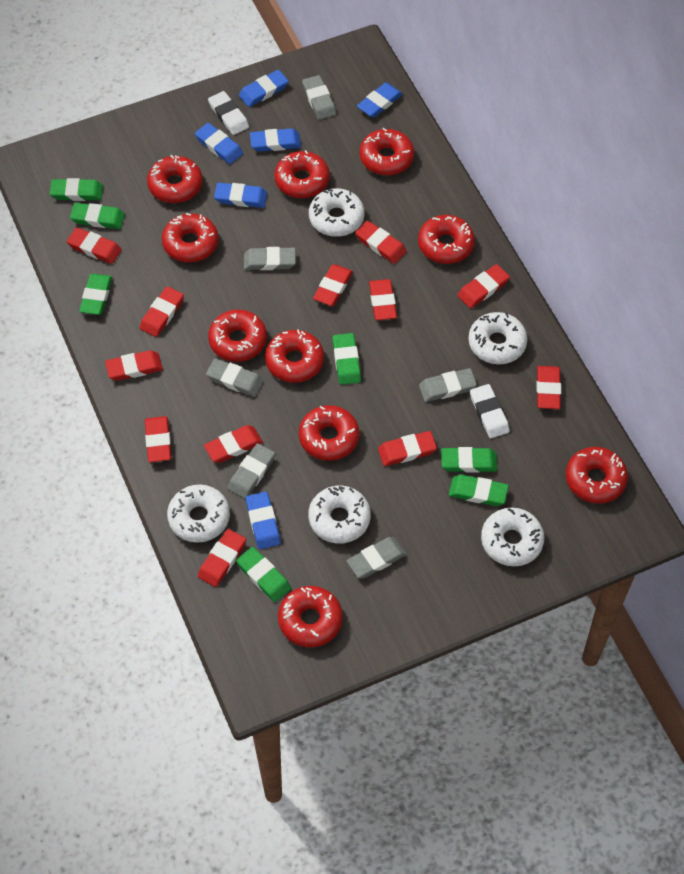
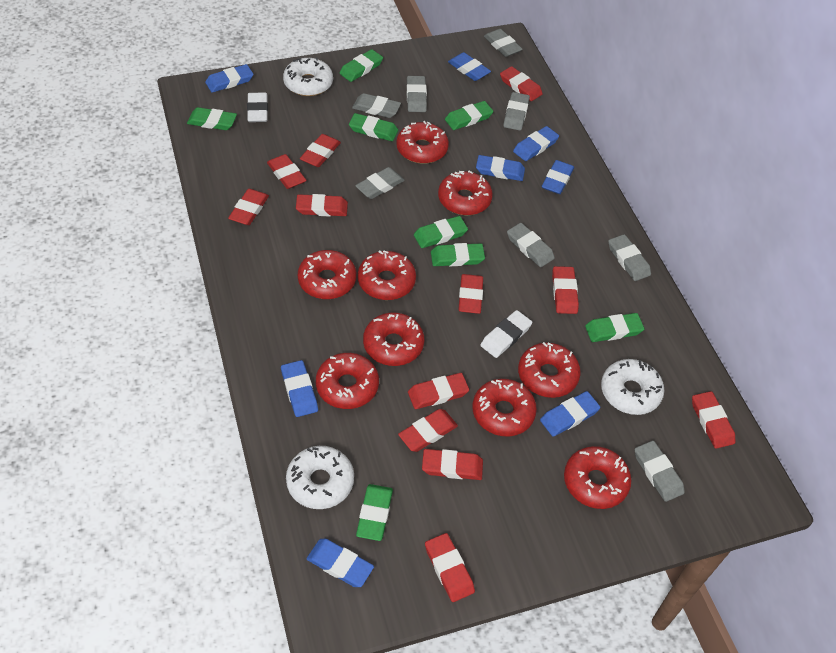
blue eraser: [195,123,243,164] [214,182,267,208] [239,70,289,107] [246,492,281,549] [250,128,301,152] [357,83,403,118] = 6 -> [205,64,254,93] [281,360,318,417] [306,539,374,587] [448,52,491,81] [476,155,525,181] [513,126,559,161] [540,391,600,437] [542,160,574,194] = 8
green eraser: [50,178,103,201] [70,203,125,229] [79,274,112,315] [236,547,291,602] [332,333,361,385] [441,447,497,473] [449,475,509,506] = 7 -> [187,107,237,130] [340,49,383,82] [349,113,398,141] [356,484,393,541] [414,216,468,248] [431,243,485,266] [445,101,493,130] [585,313,644,342] = 8
grey eraser: [206,358,263,397] [228,443,275,499] [244,247,296,270] [302,75,336,120] [347,537,406,579] [419,368,477,402] = 6 -> [352,93,401,118] [355,167,405,199] [407,76,427,112] [484,29,523,57] [503,92,530,131] [507,223,555,267] [608,234,651,281] [635,441,685,502] = 8
red donut: [147,155,203,203] [162,213,219,262] [208,310,267,362] [265,329,324,383] [274,150,330,198] [278,586,343,647] [299,405,359,461] [360,128,414,175] [418,215,475,264] [566,447,628,504] = 10 -> [298,250,356,299] [316,353,379,409] [358,250,416,300] [363,313,424,366] [396,121,449,164] [438,171,493,215] [472,379,537,436] [518,342,581,398] [564,446,632,509] = 9
white donut: [167,484,230,543] [308,486,371,543] [309,188,365,237] [468,312,527,364] [481,508,544,566] = 5 -> [283,57,333,96] [286,446,354,509] [601,359,664,415] = 3

